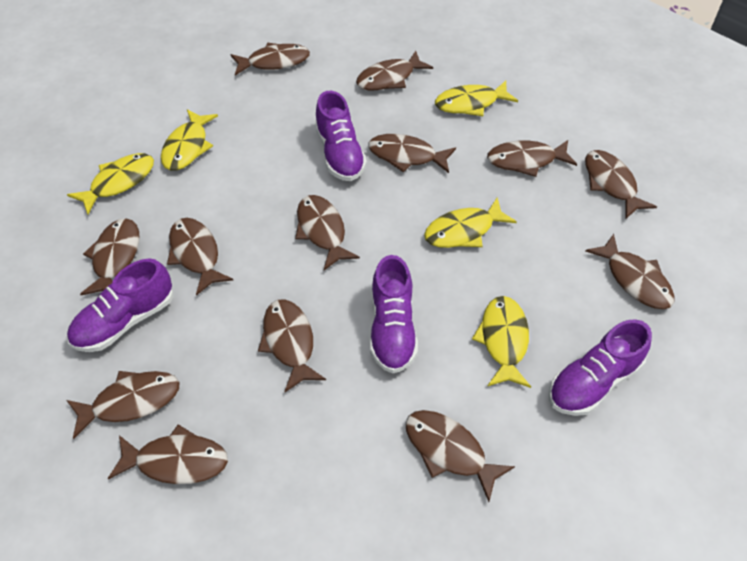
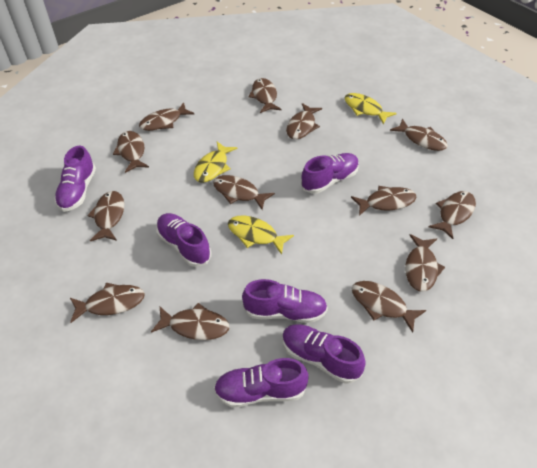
purple shoe: [67,259,173,352] [315,91,367,181] [370,255,418,373] [549,319,652,416] = 4 -> [54,146,96,212] [156,213,211,267] [214,358,309,407] [242,279,328,323] [282,324,366,384] [301,153,359,194] = 6
yellow fish: [67,153,154,214] [161,109,218,171] [424,197,517,248] [435,80,518,116] [472,296,531,388] = 5 -> [194,142,237,183] [228,216,294,255] [345,93,397,125] = 3

